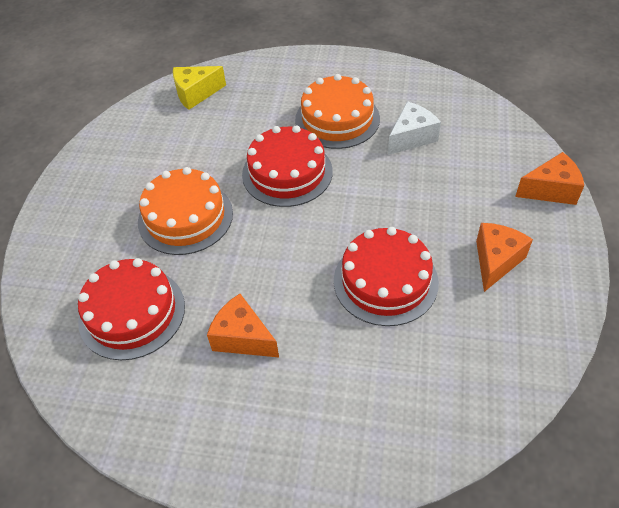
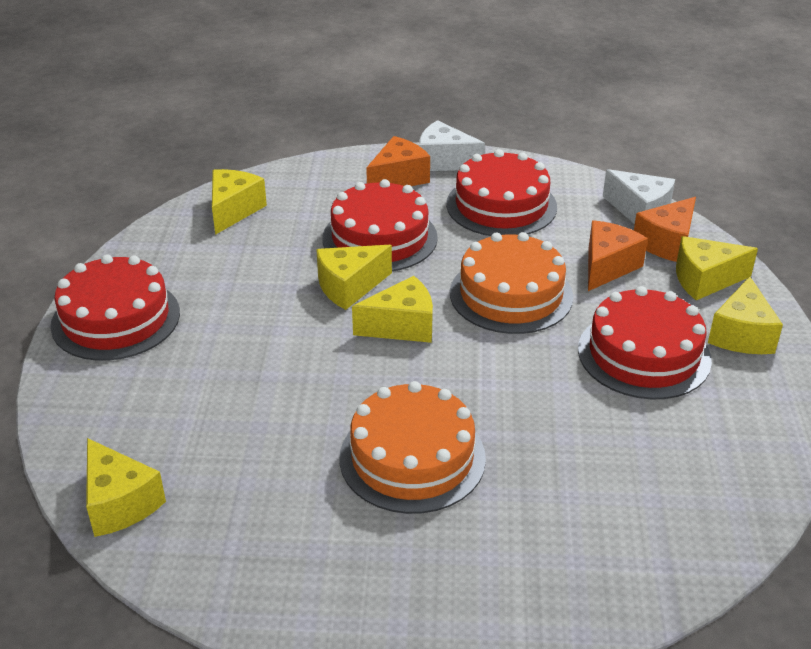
red cake: [78,258,185,360] [242,125,333,207] [334,227,439,326] = 3 -> [50,254,180,361] [322,179,438,271] [446,149,557,236] [578,286,712,399] = 4
white cheese: [388,101,441,155] = 1 -> [419,120,485,171] [603,169,675,224] = 2
yellow cheese: [173,66,226,110] = 1 -> [86,438,166,537] [212,169,267,235] [316,245,392,310] [352,276,433,343] [676,236,758,300] [708,276,783,354] = 6

